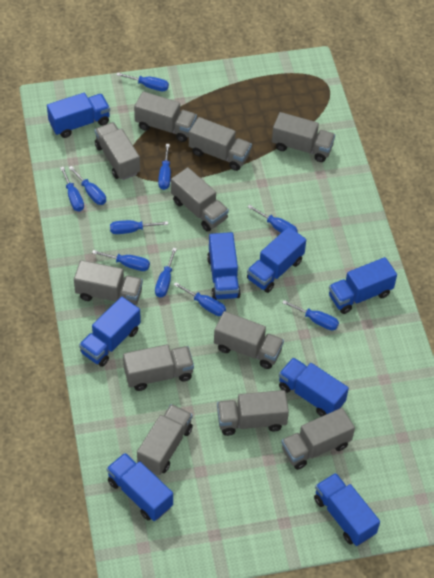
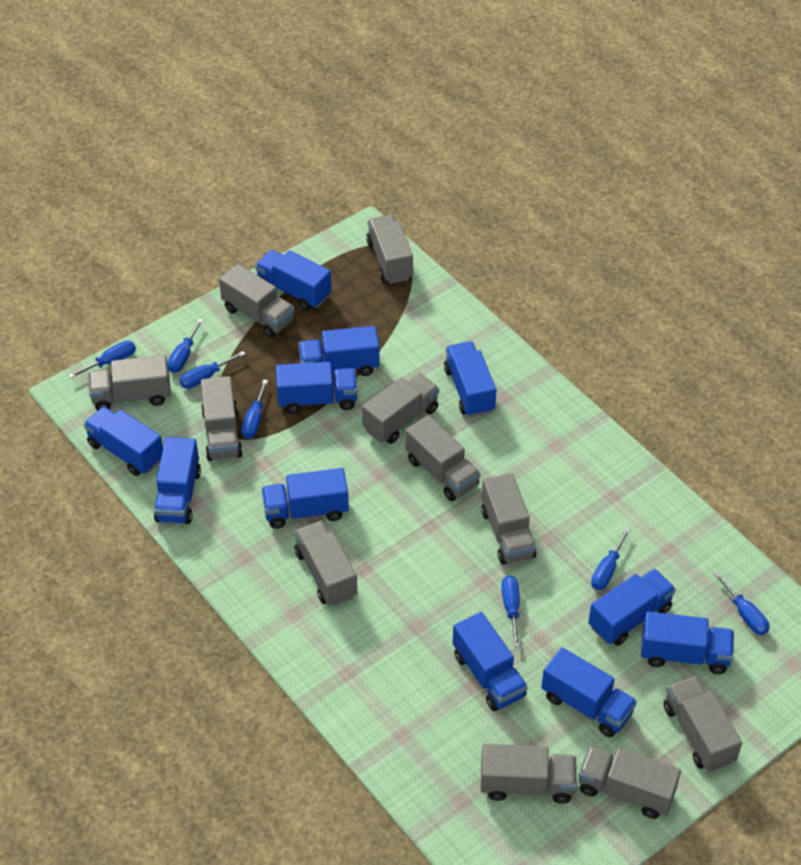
blue screwdriver: [60,167,84,211] [69,166,106,205] [92,250,150,271] [110,220,168,234] [117,73,169,91] [155,248,177,298] [158,144,171,190] [173,282,226,316] [248,205,298,233] [282,300,339,330] = 10 -> [69,341,136,378] [167,319,203,373] [180,351,246,389] [241,379,268,439] [501,575,520,647] [591,528,630,590] [714,572,769,635] = 7
blue truck: [47,93,110,138] [79,296,141,367] [106,453,173,521] [207,232,241,300] [247,227,306,293] [279,358,349,417] [314,473,380,546] [329,257,397,314] = 8 -> [84,407,163,476] [154,437,201,524] [255,250,332,311] [261,468,349,529] [276,361,358,414] [299,326,380,376] [444,341,496,417] [453,612,528,711] [541,647,637,737] [588,569,676,646] [641,611,734,674] = 11

